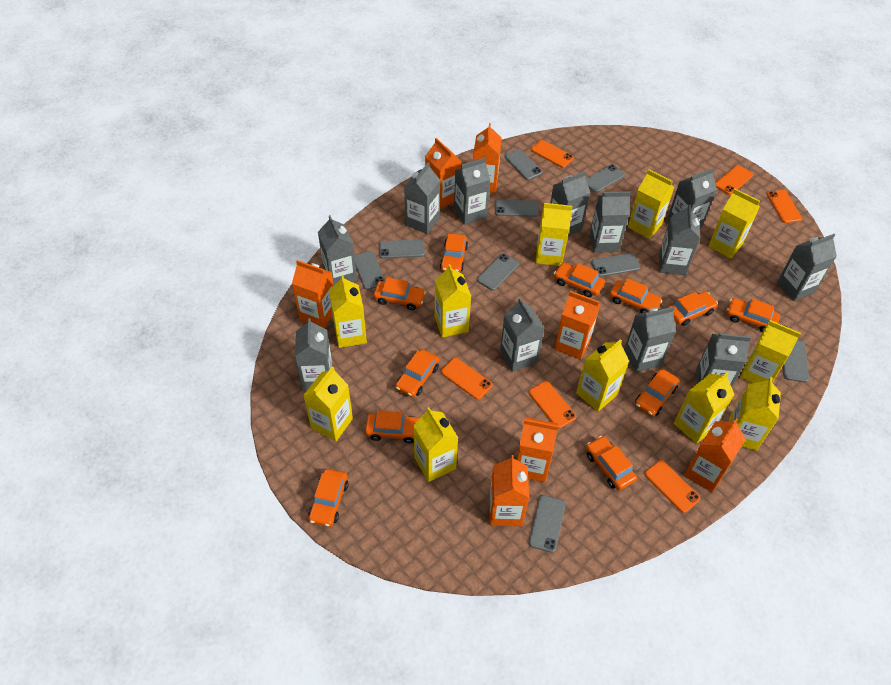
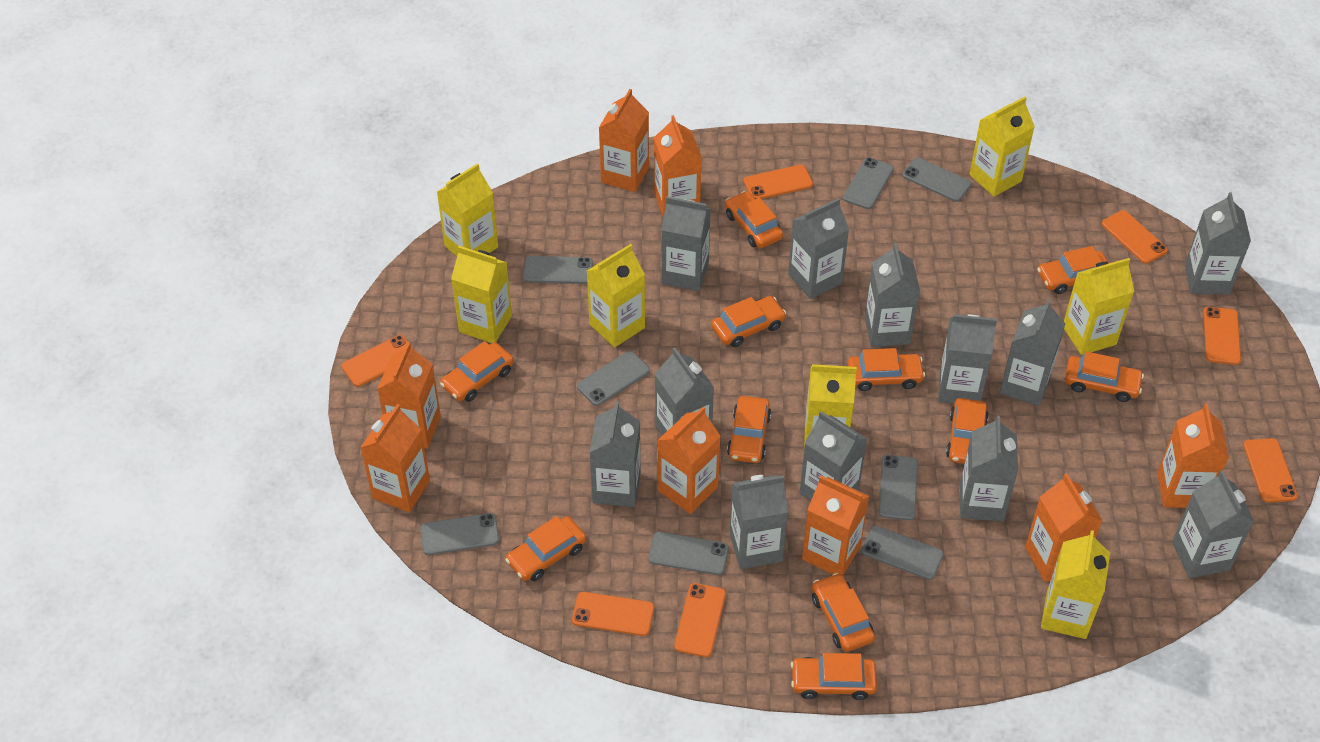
grey phone: [355,251,385,290] [379,239,425,259] [477,254,519,291] [495,200,539,217] [505,149,542,180] [529,495,566,553] [586,165,625,193] [591,253,640,277] [783,340,809,382] = 9 -> [420,513,499,555] [523,256,593,284] [577,351,650,406] [648,532,729,575] [843,158,894,209] [861,526,944,580] [879,455,918,520] [902,158,972,202] = 8
orange carton: [292,260,334,328] [425,138,461,209] [473,123,502,193] [489,455,529,526] [517,417,558,482] [555,291,600,360] [684,418,746,492] = 7 -> [360,404,430,512] [377,342,441,449] [599,89,649,192] [654,115,702,218] [658,407,721,514] [802,476,869,575] [1025,473,1102,582] [1157,404,1229,508] = 8
orange phone: [441,358,493,400] [529,381,577,429] [531,140,574,168] [645,460,701,513] [715,165,753,195] [767,190,802,223] = 6 -> [342,335,414,387] [572,592,654,636] [674,583,726,657] [744,165,813,199] [1102,210,1168,264] [1203,307,1241,365] [1243,438,1298,503] = 7
yellow carton: [303,366,353,441] [329,275,367,348] [413,407,458,482] [435,264,471,338] [536,203,573,266] [576,339,629,412] [628,169,674,239] [674,372,735,444] [708,189,760,258] [729,377,781,451] [740,320,801,383] = 11 -> [437,163,498,256] [451,246,512,343] [587,244,645,348] [804,364,857,448] [969,97,1035,197] [1041,530,1110,639] [1064,258,1134,355] = 7

